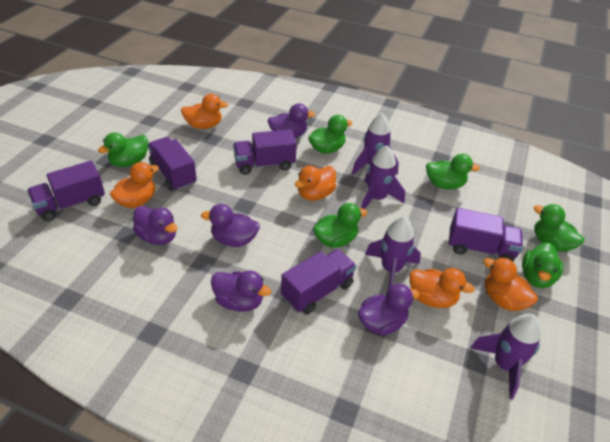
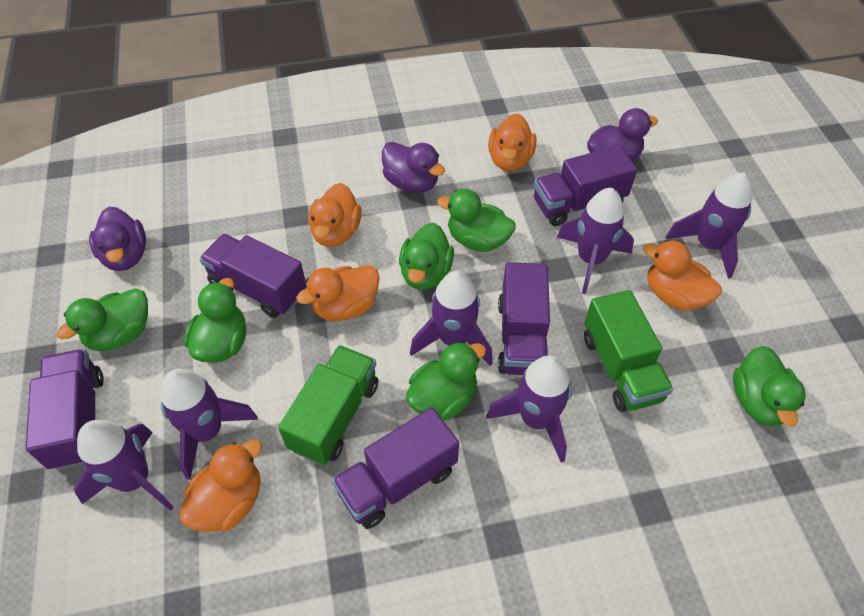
green truck: none = 0 -> [278,345,378,465] [584,290,673,412] = 2
purple duck: [133,206,177,245] [201,204,260,247] [211,271,271,312] [267,103,315,138] [358,284,420,335] = 5 -> [89,207,146,271] [382,142,445,193] [587,108,658,162] = 3
purple rocket: [352,113,399,175] [361,146,405,209] [365,216,421,289] [470,314,541,399] = 4 -> [74,420,174,511] [160,369,258,480] [410,271,493,366] [486,355,572,463] [557,188,634,294] [665,172,753,279] = 6

